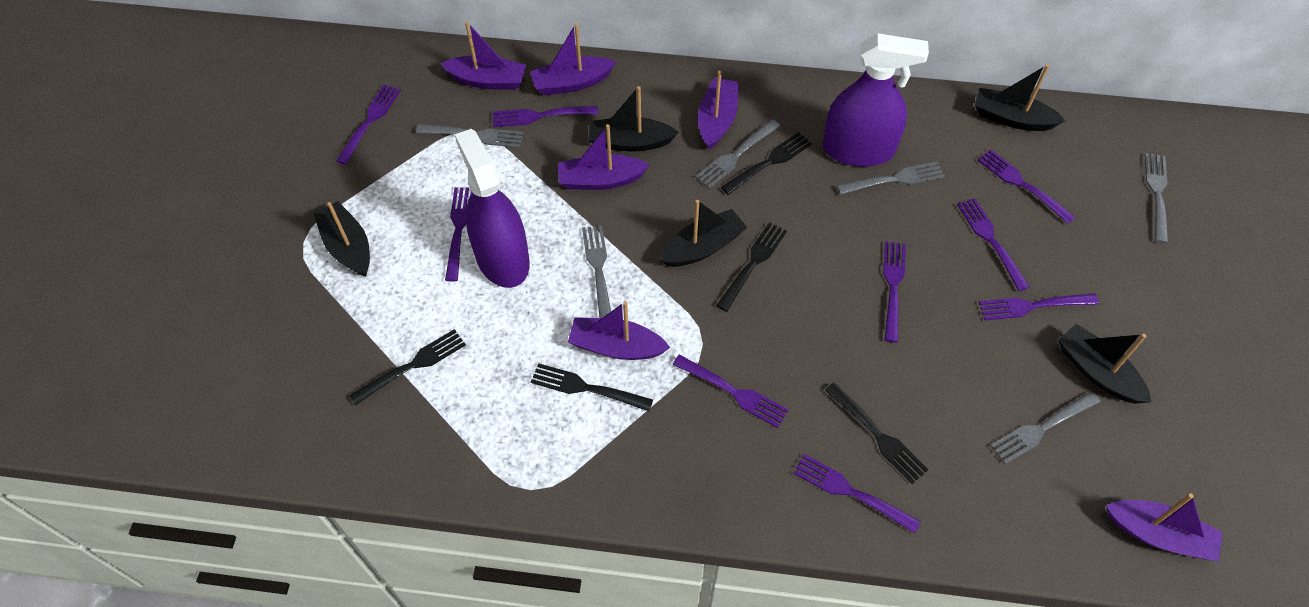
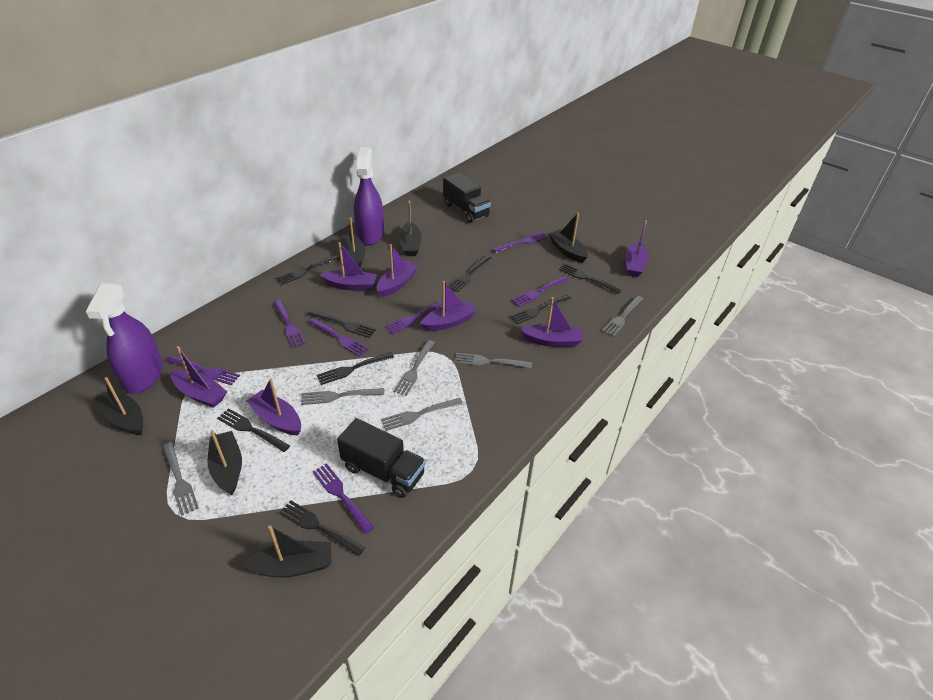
black boat: [313,201,370,277] [588,86,678,151] [660,200,747,267] [975,64,1066,131] [1058,324,1152,404] = 5 -> [95,377,143,435] [208,430,242,495] [242,525,331,578] [341,217,365,267] [399,201,422,256] [548,213,588,263] = 6
black fork: [349,329,466,405] [531,363,653,411] [716,222,787,312] [721,132,812,195] [825,382,929,484] = 5 -> [217,408,290,452] [276,255,340,285] [279,500,365,556] [308,310,376,338] [317,352,394,385] [448,255,492,292] [510,295,571,324] [559,264,622,294] = 8
black truck: none = 0 -> [337,418,426,498] [443,172,491,223] = 2
purple boat: [440,21,526,90] [530,23,616,95] [558,124,650,190] [568,301,671,360] [698,71,739,150] [1106,494,1223,562] = 6 -> [171,346,227,408] [247,379,301,435] [320,242,377,291] [377,244,418,297] [420,281,477,331] [521,297,583,347] [625,221,649,277] = 7
purple fork: [336,84,401,165] [445,187,472,282] [493,106,598,127] [672,354,788,428] [793,454,921,533] [883,241,906,342] [957,198,1029,291] [978,149,1075,224] [979,293,1099,321] = 9 -> [166,356,240,385] [273,300,306,348] [308,318,369,357] [312,463,374,534] [385,301,442,334] [492,232,548,253] [511,276,568,307] = 7

